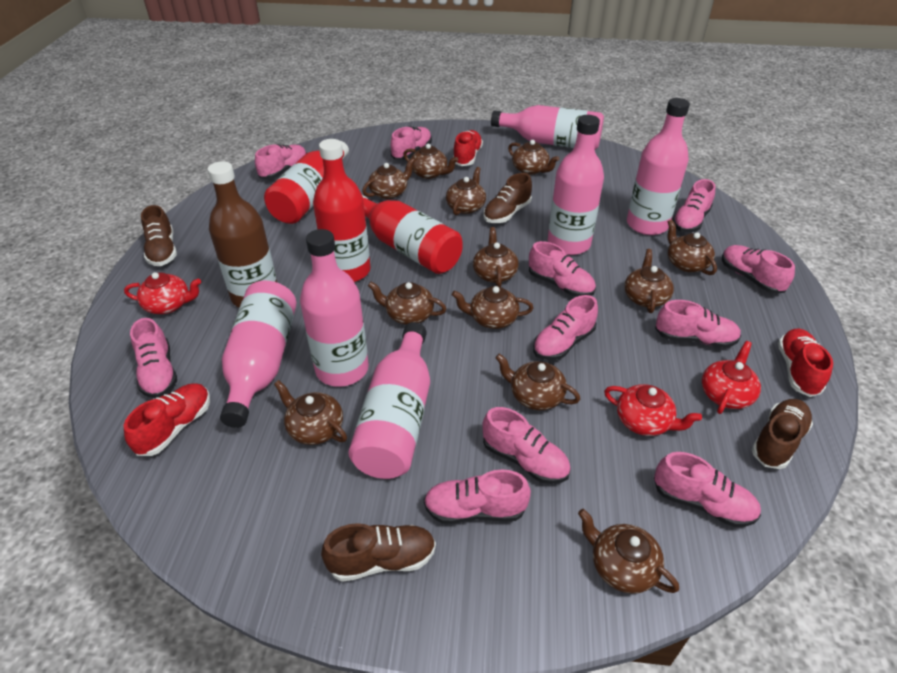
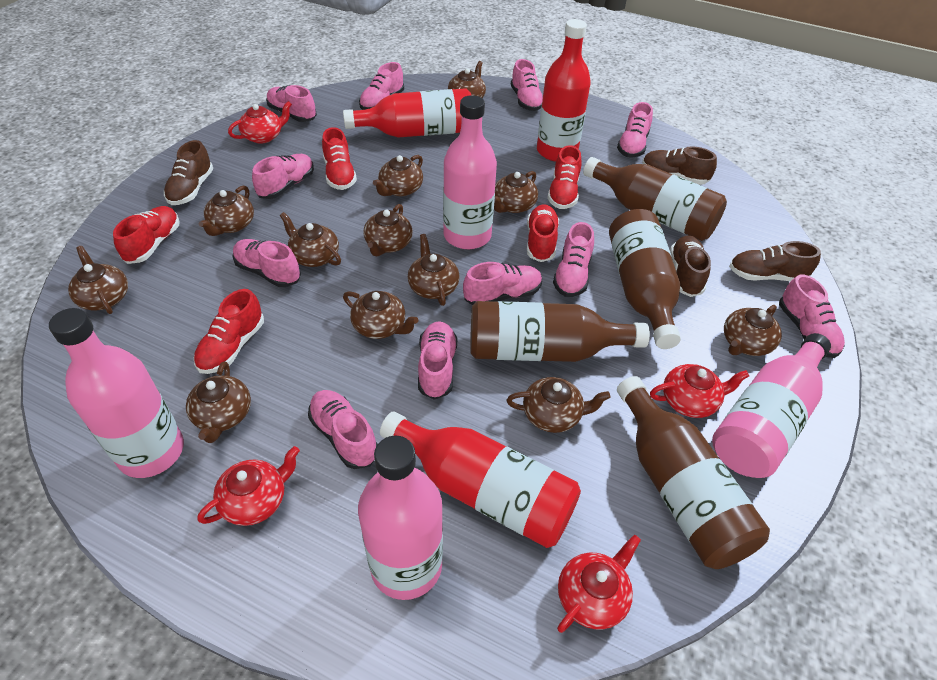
brown bottle: [207,161,277,308] = 1 -> [470,301,650,362] [583,157,727,241] [609,209,681,349] [617,376,770,569] = 4
pink bottle: [220,281,296,428] [300,229,369,387] [348,322,430,479] [491,105,604,150] [548,115,604,255] [627,98,690,235] = 6 -> [49,308,184,478] [358,436,443,600] [443,95,497,249] [712,333,831,478] = 4
red shoe: [124,383,210,456] [453,130,483,166] [778,329,833,397] = 3 -> [113,206,180,264] [194,289,264,374] [322,127,357,190] [527,204,559,262] [547,145,582,209] = 5
red teapot: [124,272,201,314] [604,384,702,436] [702,341,761,414] = 3 -> [198,446,300,526] [228,101,292,144] [557,534,641,633] [650,364,749,418] = 4

